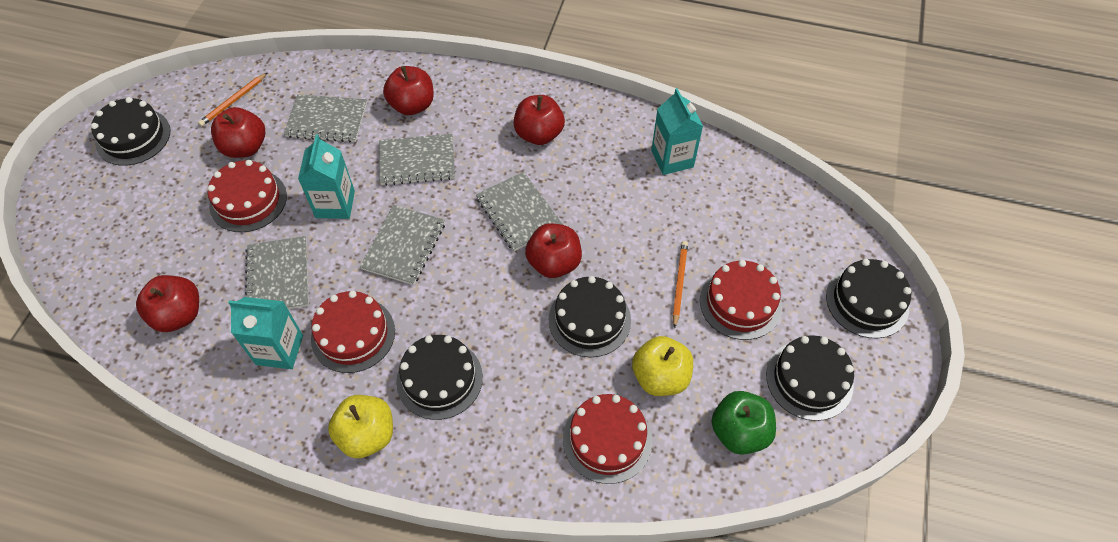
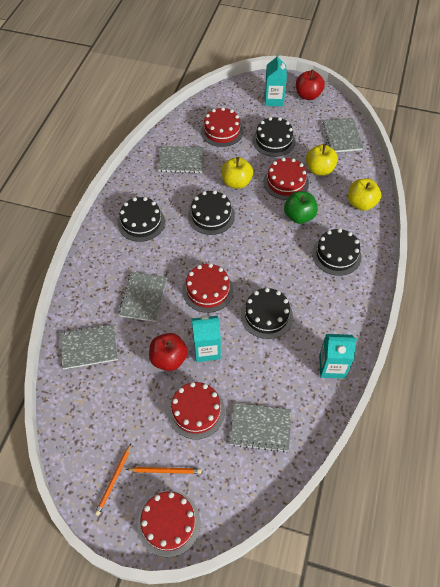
red apple: [136,275,199,332] [211,107,265,158] [383,66,434,115] [514,95,565,145] [525,223,582,278] = 5 -> [149,333,188,371] [296,70,325,100] = 2
red cake: [208,160,287,232] [311,291,395,373] [563,394,652,484] [700,260,782,340] = 4 -> [137,491,200,557] [168,382,225,439] [182,263,233,313] [201,107,243,147] [264,158,309,200] = 5
yellow apple: [328,395,393,458] [632,336,693,396] = 2 -> [221,157,253,189] [306,144,338,176] [348,179,381,211] = 3

